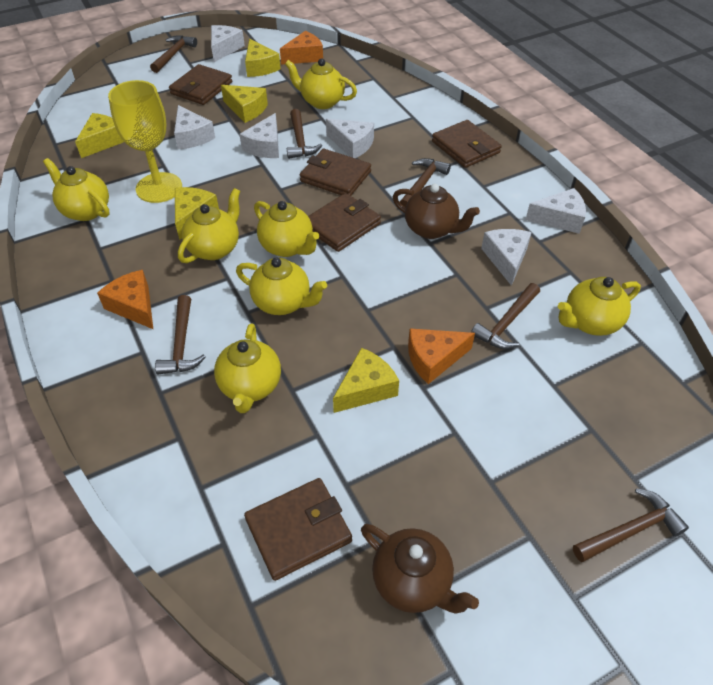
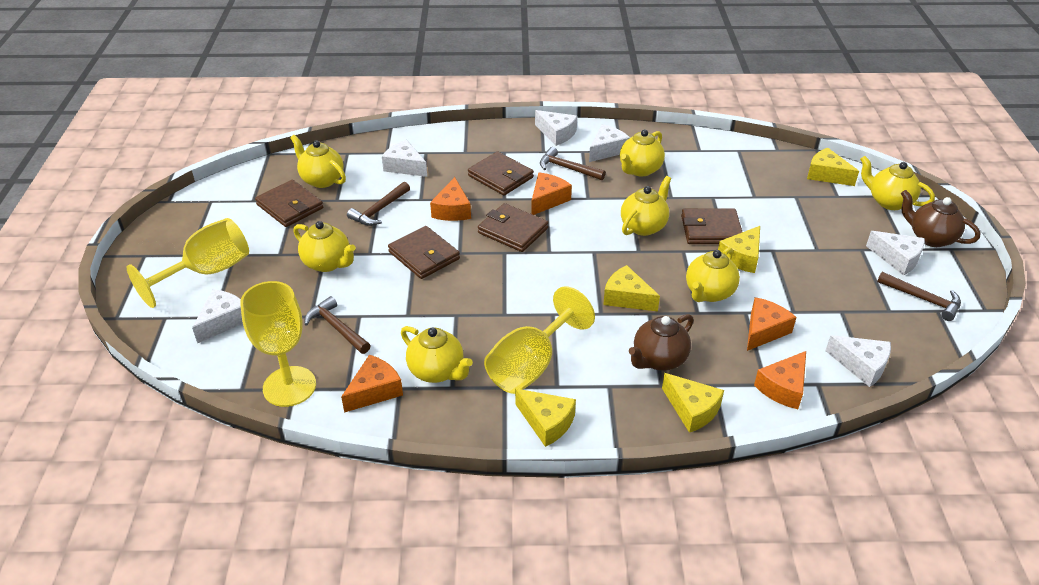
brown hammer: [150,35,197,73] [155,295,206,375] [287,109,323,159] [400,158,451,207] [471,283,540,349] [573,488,689,562] = 6 -> [304,296,371,354] [347,182,410,226] [540,147,606,180] [877,272,961,321] = 4
orange cheese: [97,270,153,329] [280,31,323,65] [408,328,475,384] = 3 -> [341,355,403,413] [430,177,471,221] [531,173,572,215] [747,297,796,351] [754,351,806,409] = 5
yellow goblet: [108,80,182,203] = 1 -> [126,218,249,308] [240,281,316,407] [484,286,595,394] = 3

